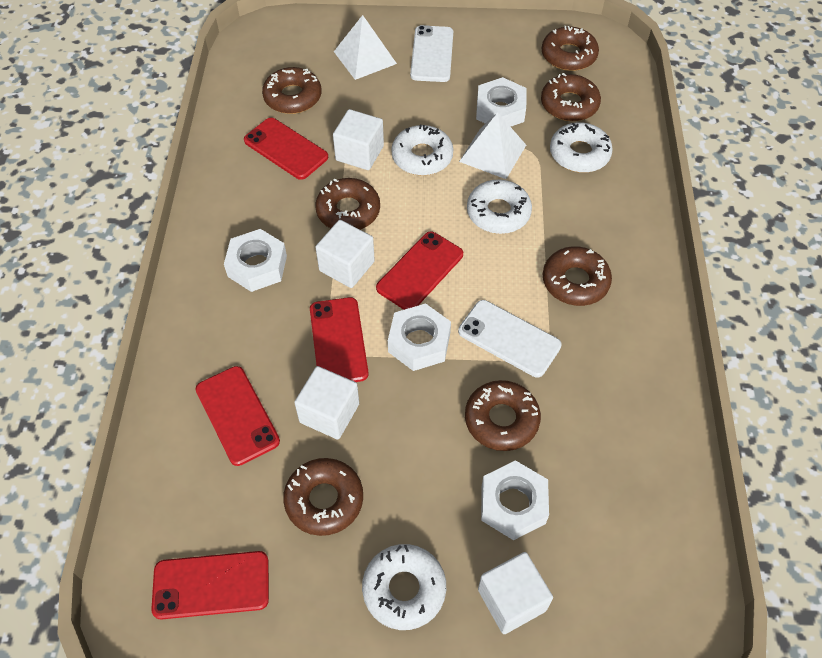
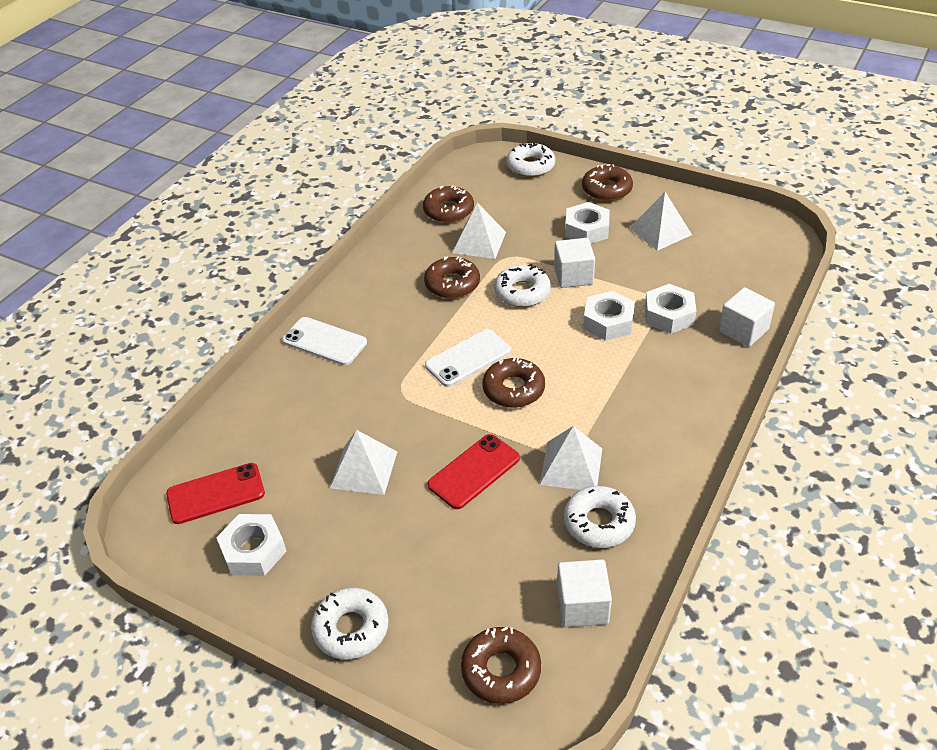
brown donut: [262,67,321,114] [283,458,363,536] [315,178,380,230] [465,380,541,451] [541,73,601,121] [542,26,599,71] [543,246,612,306] = 7 -> [423,185,474,223] [424,256,480,299] [461,627,541,704] [482,357,545,408] [582,164,633,201] = 5
red phone: [151,551,269,620] [196,366,280,466] [244,118,328,180] [310,297,369,382] [376,231,463,310] = 5 -> [166,463,265,524] [427,434,520,509] = 2
white cube: [294,366,359,440] [315,220,375,288] [333,109,384,170] [478,552,553,634] = 4 -> [554,238,595,288] [557,560,612,627] [719,287,775,347] = 3
white pyramid: [334,15,397,80] [459,112,526,179] = 2 -> [330,430,397,495] [452,203,506,259] [540,426,602,490] [629,192,692,251] = 4

